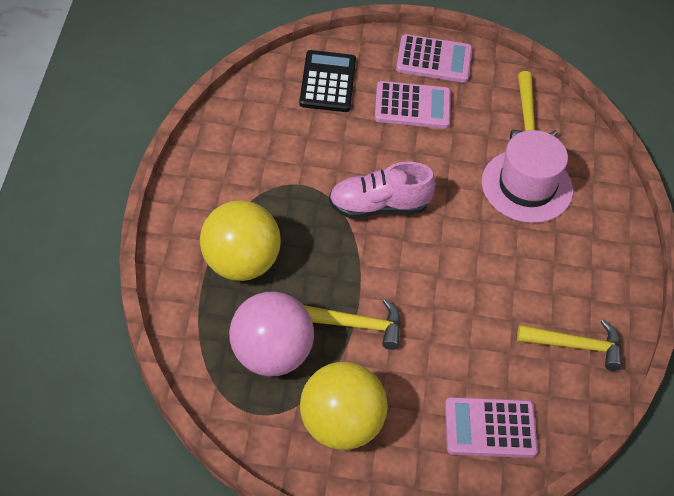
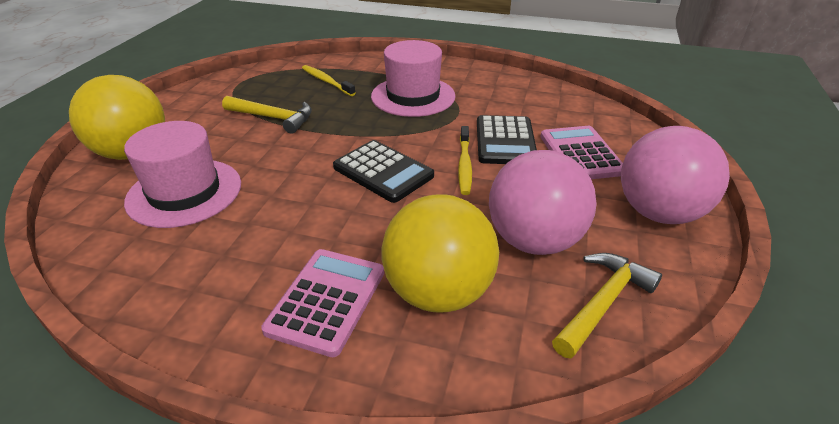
black calculator: [299,50,356,112] = 1 -> [333,140,434,203] [477,115,537,164] = 2
pink ball: [229,292,314,376] = 1 -> [489,150,597,255] [621,126,730,224] = 2
pink calculator: [375,81,451,129] [396,34,472,83] [445,397,538,458] = 3 -> [261,249,384,357] [541,126,623,179] = 2
pink hat: [482,130,573,223] = 1 -> [124,121,241,228] [371,40,456,117] = 2
pink shoe: [329,162,436,218] = 1 -> none = 0
yellow hammer: [303,299,401,350] [510,71,558,139] [517,319,622,371] = 3 -> [222,96,312,134] [552,253,662,358] = 2
yellow toothbrush: none = 0 -> [302,65,356,96] [458,126,472,195] = 2

